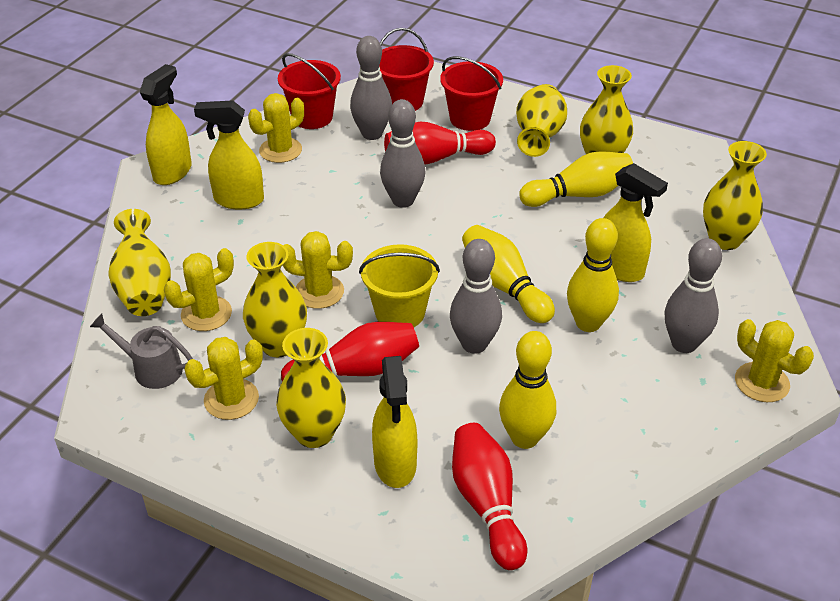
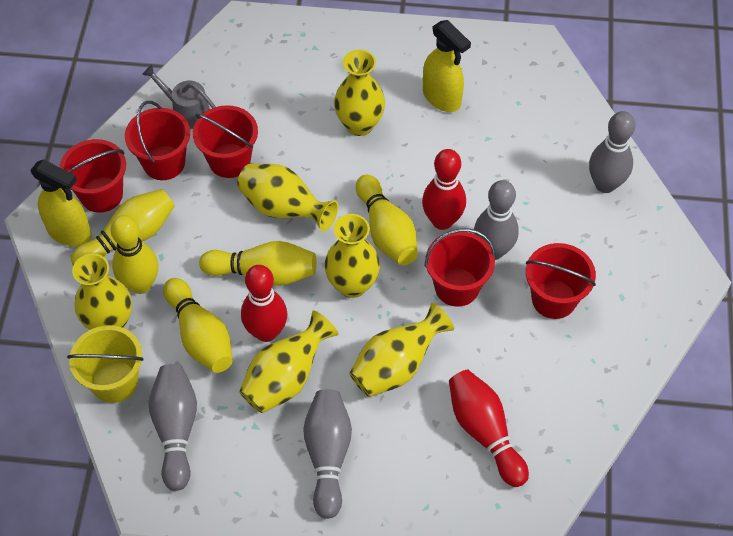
red bucket: [278,53,341,129] [379,28,434,111] [440,56,503,131] = 3 -> [59,139,126,213] [125,101,190,180] [193,105,258,178] [425,228,496,307] [526,243,596,319] = 5
yellow bowling pin: [462,225,555,323] [499,331,556,449] [519,151,633,207] [567,218,619,332] = 4 -> [71,189,175,265] [111,215,158,294] [163,278,233,373] [199,241,317,286] [356,175,418,265] = 5
yellow cactus: [164,248,234,331] [184,337,263,420] [248,93,304,163] [283,231,353,309] [735,319,814,402] = 5 -> none = 0
yellow spray bottle: [140,64,192,185] [194,100,264,210] [372,356,417,488] [604,163,668,282] = 4 -> [30,159,92,246] [423,20,471,112] = 2

